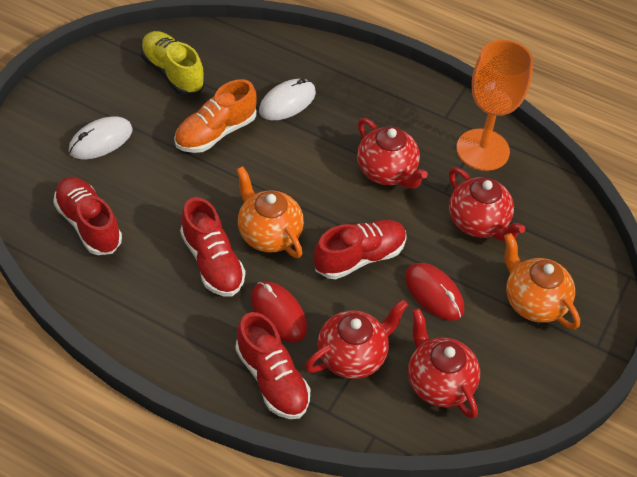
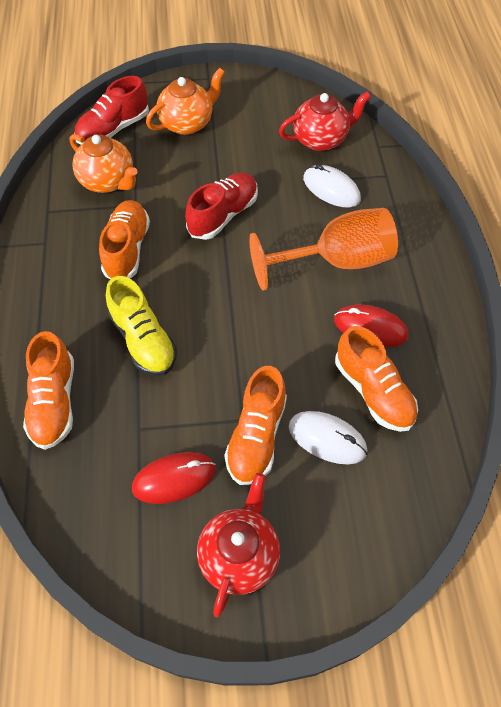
orange shoe: [174,79,257,153] = 1 -> [23,331,74,450] [99,200,150,279] [224,366,287,485] [335,326,418,432] = 4
red shoe: [53,177,122,255] [180,197,245,296] [235,312,310,419] [314,220,407,279] = 4 -> [74,76,149,145] [185,173,258,240] = 2
red teapot: [305,299,408,379] [357,118,428,189] [408,308,480,419] [449,168,525,242] = 4 -> [197,473,280,617] [279,92,371,151] = 2

